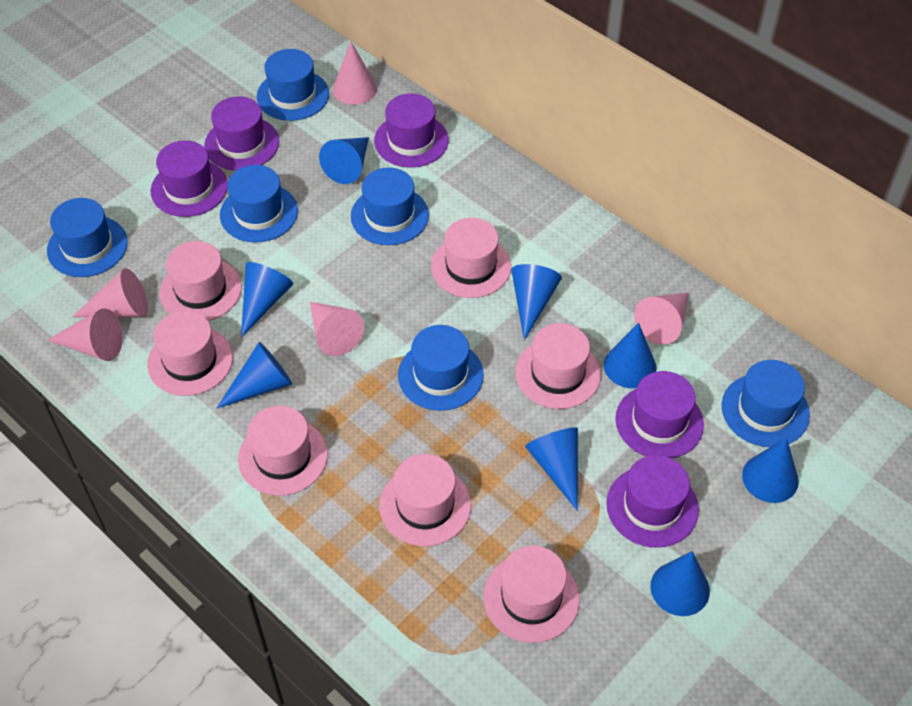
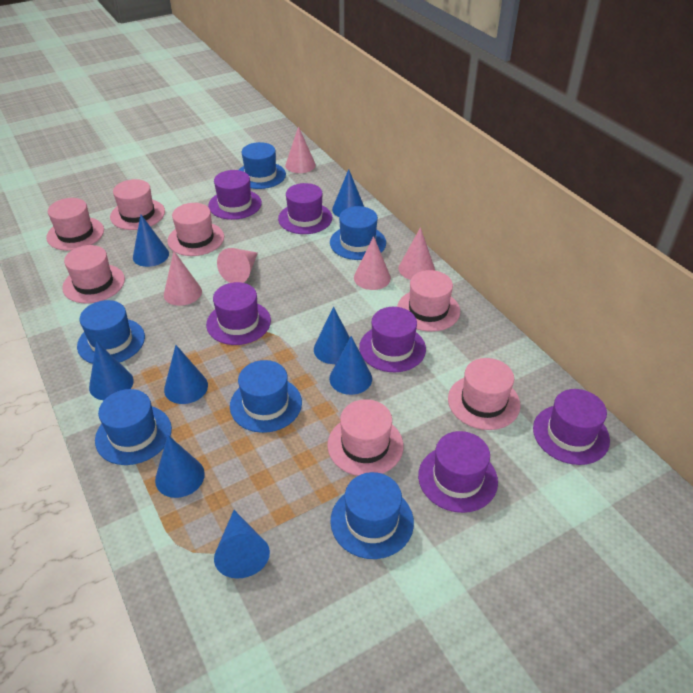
purple hat: [151,140,228,217] [204,96,279,171] [374,94,449,168] [606,455,699,548] [615,371,704,458] = 5 -> [206,282,271,345] [208,170,262,220] [278,183,332,234] [359,307,426,372] [418,431,498,513] [533,389,610,465] = 6

